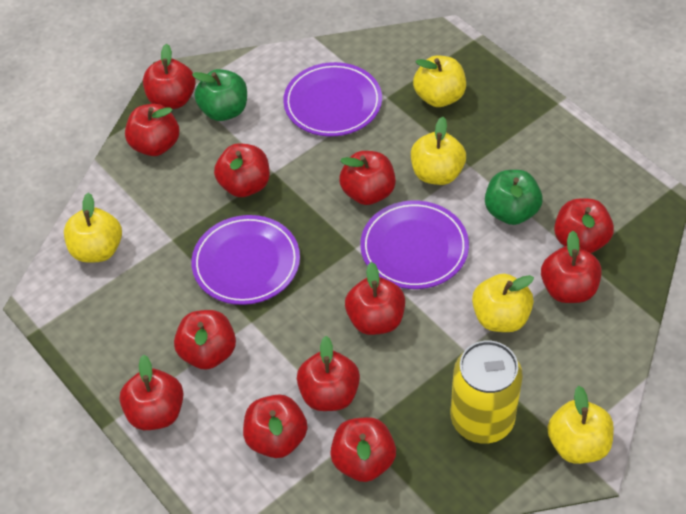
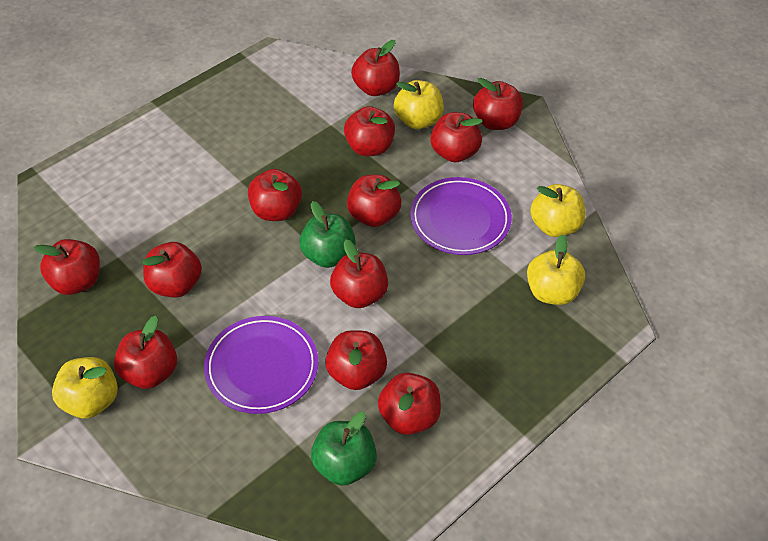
purple plate: [191,215,300,305] [283,62,382,136] [360,200,469,289] = 3 -> [204,316,318,414] [410,177,512,255] = 2
yellow apple: [64,193,122,263] [411,117,466,185] [413,56,466,107] [472,274,534,332] [548,386,614,464] = 5 -> [52,357,118,419] [394,80,444,129] [527,235,585,305] [530,184,586,237] = 4
yellow can: [450,341,523,444] = 1 -> none = 0

